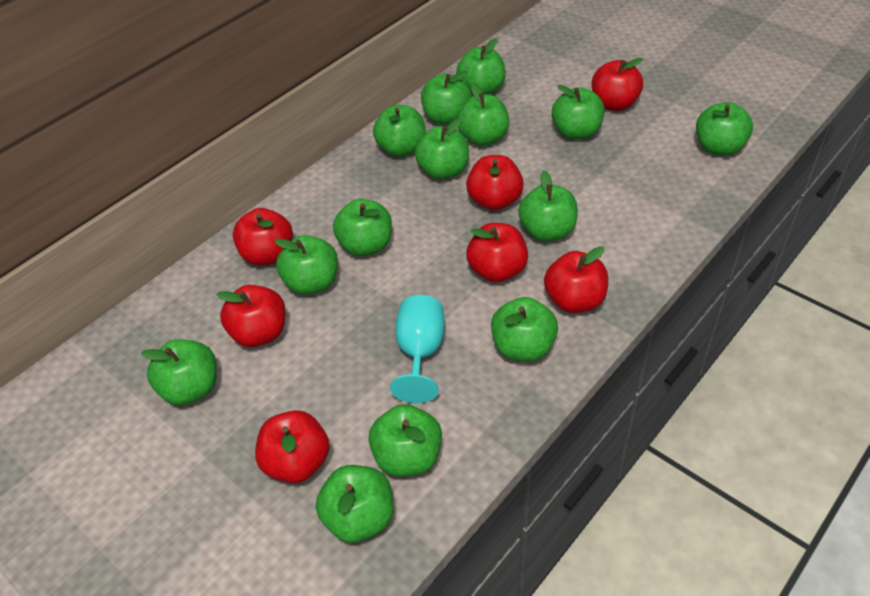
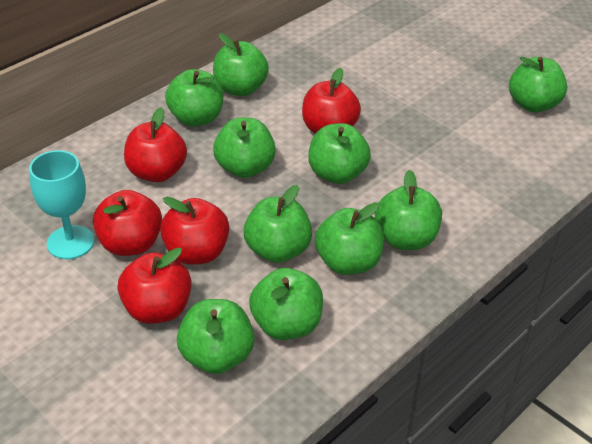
green apple: [141,339,217,405] [275,235,338,295] [316,465,393,543] [333,199,392,256] [368,404,442,477] [373,105,425,157] [415,118,469,180] [421,71,472,125] [456,38,505,94] [457,83,509,146] [491,297,558,362] [518,171,578,241] [552,85,605,140] [696,102,753,156] = 14 -> [165,69,223,127] [177,299,255,374] [213,33,269,96] [213,117,276,178] [243,185,312,263] [249,268,323,340] [308,123,371,184] [315,202,384,275] [375,170,442,250] [509,57,567,112] = 10
red apple: [217,285,285,347] [233,208,293,265] [255,410,330,483] [466,155,524,210] [466,223,528,282] [544,246,608,313] [592,58,643,111] = 7 -> [93,190,162,256] [117,248,192,324] [124,107,187,182] [160,197,230,265] [302,68,361,134] = 5

